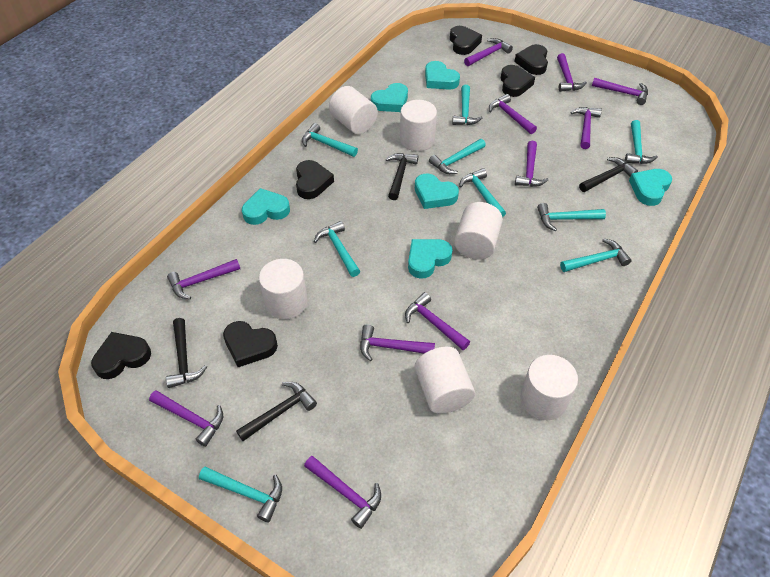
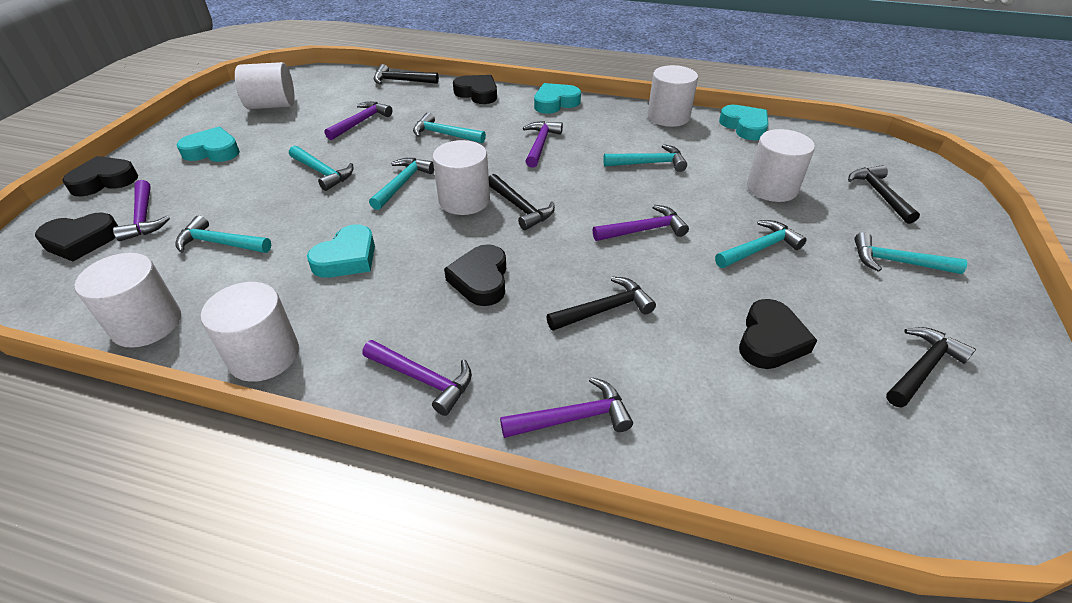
black hammer: [166,318,207,388] [236,382,317,441] [386,153,418,200] [579,157,638,192] = 4 -> [373,64,439,85] [489,174,555,230] [546,277,656,331] [848,165,920,224] [886,327,976,408] = 5
black heart: [91,332,151,379] [223,321,278,367] [296,160,334,199] [450,26,482,55] [501,65,535,97] [514,44,548,75] = 6 -> [35,213,118,261] [63,156,138,197] [444,244,506,306] [453,75,497,104] [739,299,818,369] = 5
purple hammer: [149,390,223,447] [167,259,240,299] [304,456,381,529] [360,324,435,361] [405,292,470,350] [464,38,513,66] [489,94,537,134] [515,141,548,187] [557,53,587,92] [570,107,602,149] [592,78,648,105] = 11 -> [113,180,170,241] [324,101,392,140] [362,340,472,416] [500,377,633,438] [523,121,563,168] [593,205,689,241] = 6
turquoise hammer: [199,466,282,522] [302,123,358,157] [314,221,360,277] [429,139,486,174] [452,85,483,125] [459,168,506,217] [537,203,606,231] [560,238,632,272] [625,120,658,164] = 9 -> [175,215,271,253] [289,146,353,191] [369,158,434,210] [413,113,486,143] [603,144,687,172] [715,220,807,268] [854,232,967,274] = 7
turquoise heart: [242,188,290,225] [371,83,408,112] [408,239,452,279] [415,174,459,209] [425,61,460,90] [629,169,672,206] = 6 -> [176,127,240,162] [307,224,375,278] [534,83,581,114] [719,105,769,140] = 4

